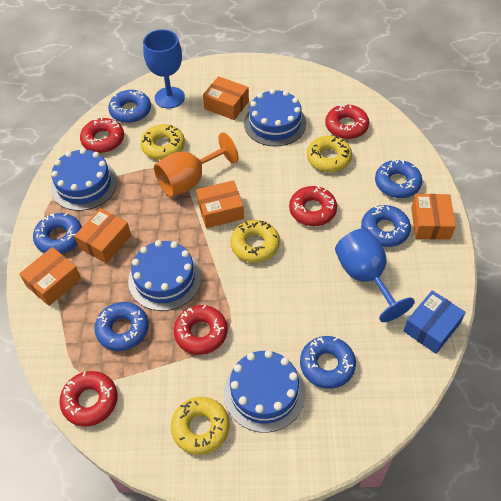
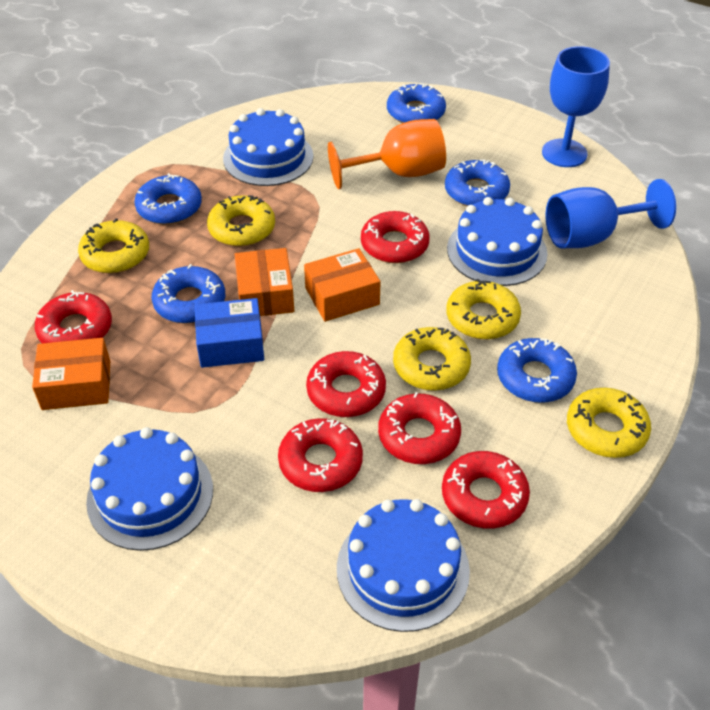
blue donut: [33,213,82,254] [95,302,149,351] [108,90,151,123] [300,336,356,389] [361,205,411,247] [375,159,422,198] = 6 -> [135,173,202,225] [152,264,225,323] [387,83,446,123] [445,160,510,206] [497,338,577,403] = 5
orange box: [19,247,81,306] [74,208,131,264] [196,180,244,228] [203,76,249,120] [411,194,456,240] = 5 -> [32,338,110,410] [235,248,294,316] [304,248,381,322] = 3
red donut: [59,371,117,427] [80,117,124,153] [174,305,228,355] [289,186,337,226] [325,104,369,139] = 5 -> [35,290,112,343] [278,418,363,492] [306,351,386,417] [361,211,430,263] [378,392,461,464] [442,451,530,529] = 6
yellow donut: [140,124,185,160] [171,397,230,455] [230,220,280,263] [307,136,352,172] = 4 -> [78,218,149,273] [207,195,275,247] [393,327,471,391] [446,279,521,339] [567,388,651,458] = 5

